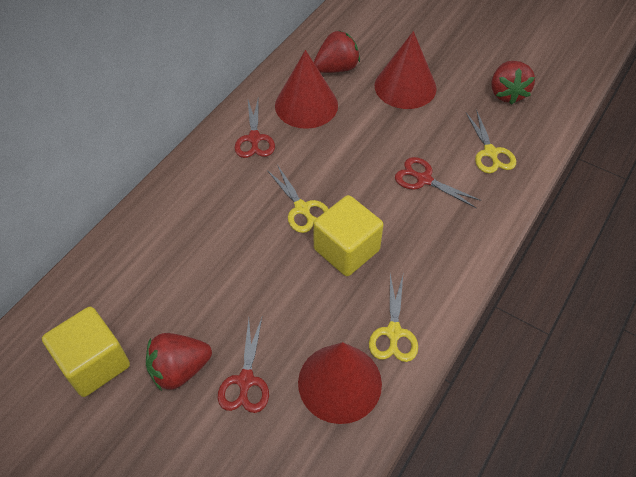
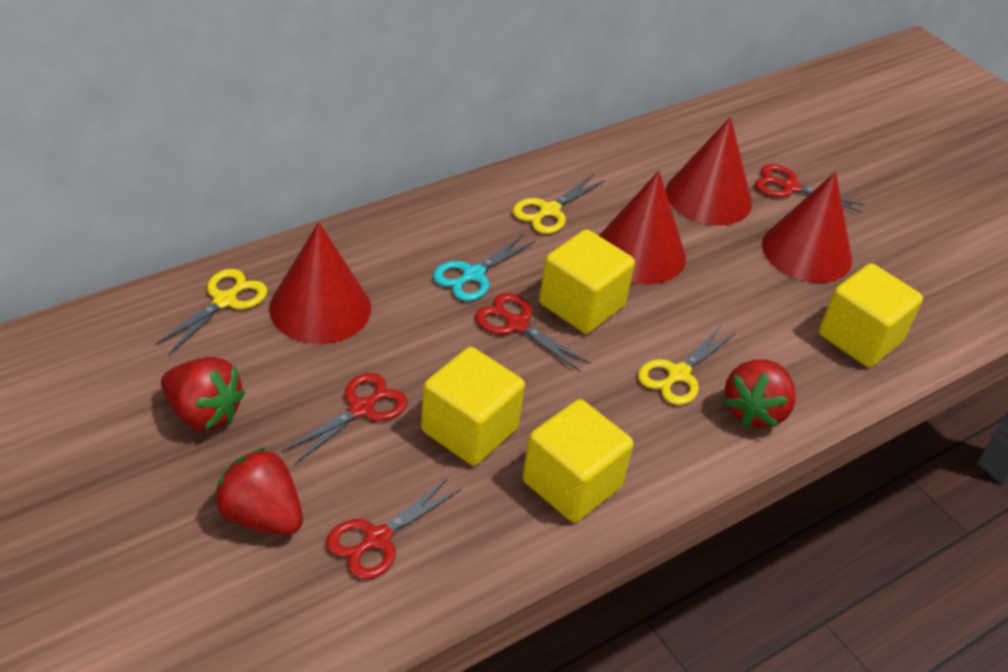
red cone: [275,50,338,129] [298,342,382,424] [375,31,436,109] = 3 -> [269,222,371,344] [599,171,686,284] [666,117,752,225] [762,172,852,283] = 4
red scissors: [217,318,269,413] [235,100,275,158] [395,157,482,208] = 3 -> [282,373,407,464] [326,478,461,580] [475,293,591,372] [755,164,865,213] = 4
turquoise scissors: none = 0 -> [433,234,536,301] = 1
yellow cube: [42,307,130,397] [313,195,384,276] = 2 -> [421,347,525,466] [523,399,633,523] [539,229,635,334] [819,263,923,367] = 4

